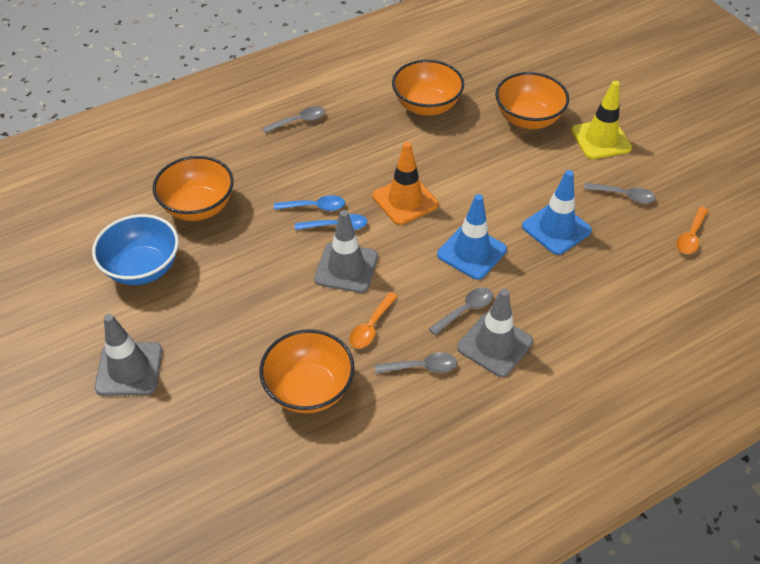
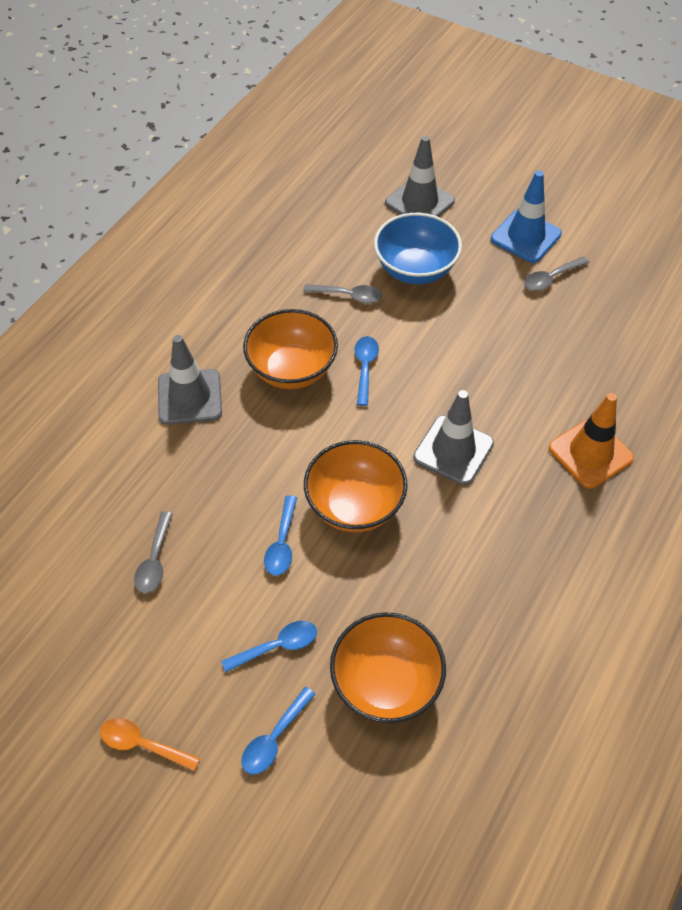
blue spoon: [274,195,345,211] [295,214,367,230] = 2 -> [221,621,317,672] [241,687,316,774] [264,495,297,576] [355,336,379,406] = 4
blue traffic cone: [437,194,507,280] [522,170,592,255] = 2 -> [491,171,562,263] = 1
grey spoon: [262,106,325,133] [375,352,457,374] [429,287,493,335] [584,183,656,204] = 4 -> [134,511,173,593] [303,284,382,303] [524,256,589,291] = 3
orange bowl: [153,156,234,221] [259,329,355,413] [392,60,464,116] [495,72,569,129] = 4 -> [243,309,338,389] [304,440,408,532] [330,612,446,723] = 3
orange spoon: [349,292,398,349] [676,207,708,254] = 2 -> [100,718,200,771] = 1
yellow traffic cone: [571,81,632,159] = 1 -> none = 0

